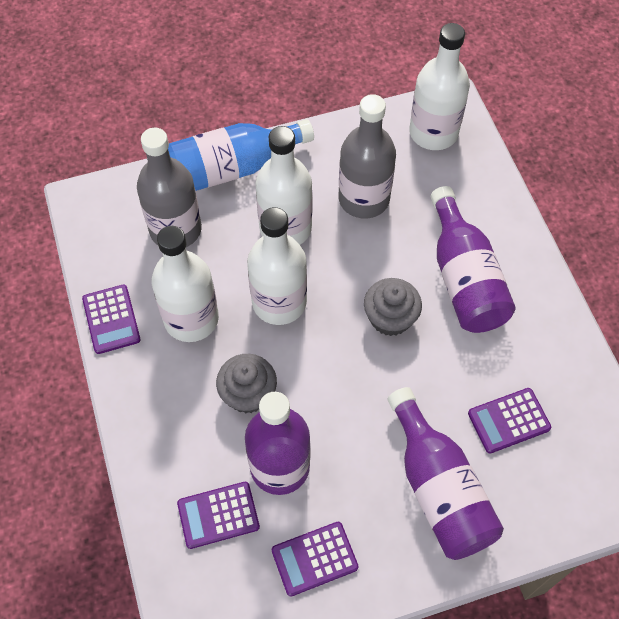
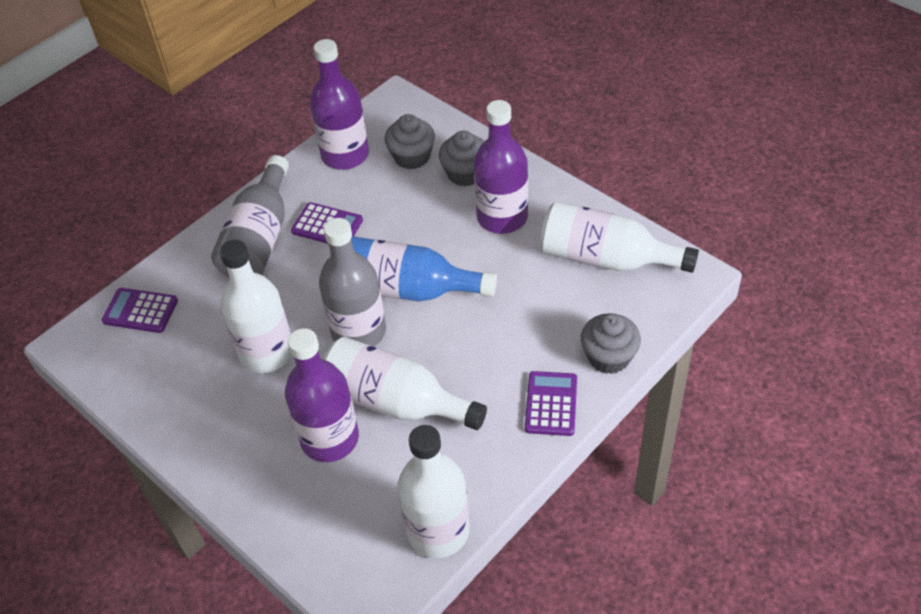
grey cupcake: [216,354,277,413] [364,278,422,336] = 2 -> [385,114,435,169] [439,131,484,186] [581,313,641,374] = 3
purple calculator: [82,285,141,354] [177,482,260,549] [272,522,359,596] [468,388,551,454] = 4 -> [102,288,178,333] [291,202,363,244] [525,371,577,436] = 3

